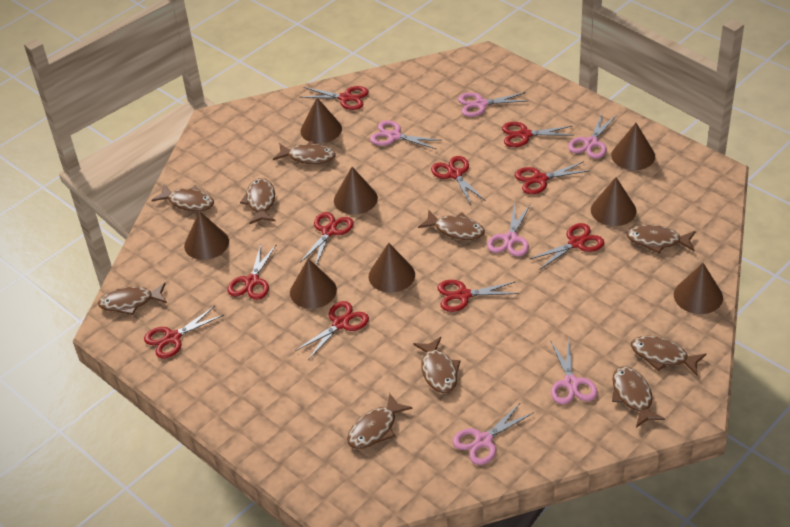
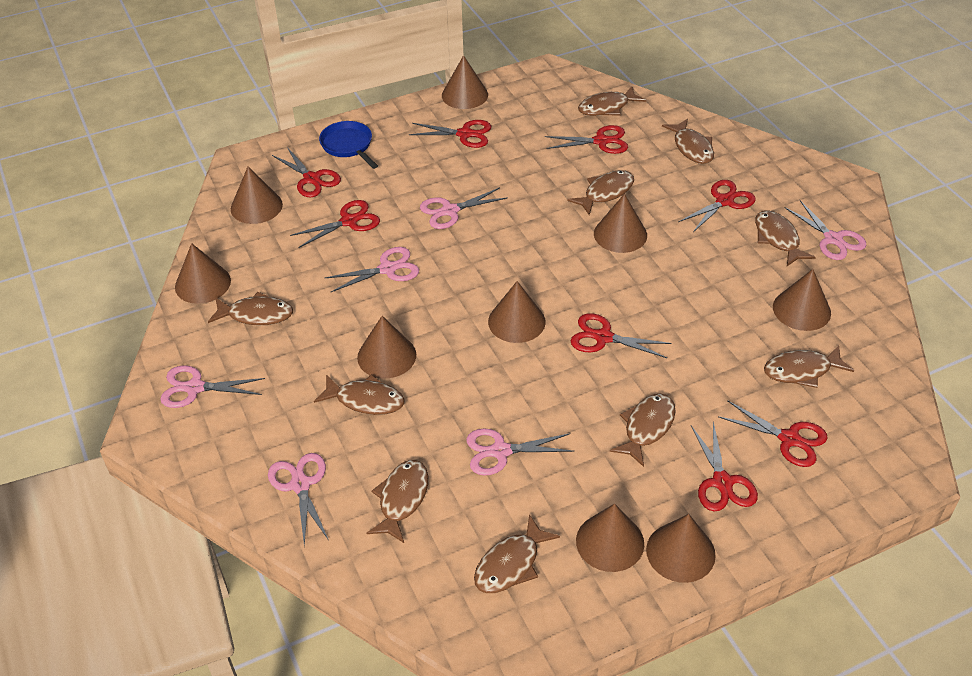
blue pan: none = 0 -> [319,121,378,169] = 1
brown cone: [184,211,229,260] [290,258,337,309] [301,98,342,143] [334,167,378,215] [369,243,415,293] [591,177,637,226] [611,123,655,170] [674,263,723,314] = 8 -> [175,243,231,304] [231,167,283,224] [357,316,416,378] [442,55,488,109] [488,281,546,343] [576,504,644,572] [594,194,647,253] [646,514,716,583] [773,269,831,331] = 9
red scissors: [144,306,224,359] [227,244,277,300] [295,301,369,360] [300,212,354,265] [301,86,369,110] [431,156,486,205] [437,280,519,312] [502,122,572,147] [515,161,590,194] [530,223,604,270] = 10 -> [272,147,341,197] [290,200,380,248] [409,120,491,148] [545,125,628,154] [571,313,672,358] [678,180,756,232] [691,422,758,511] [718,400,828,467] = 8

